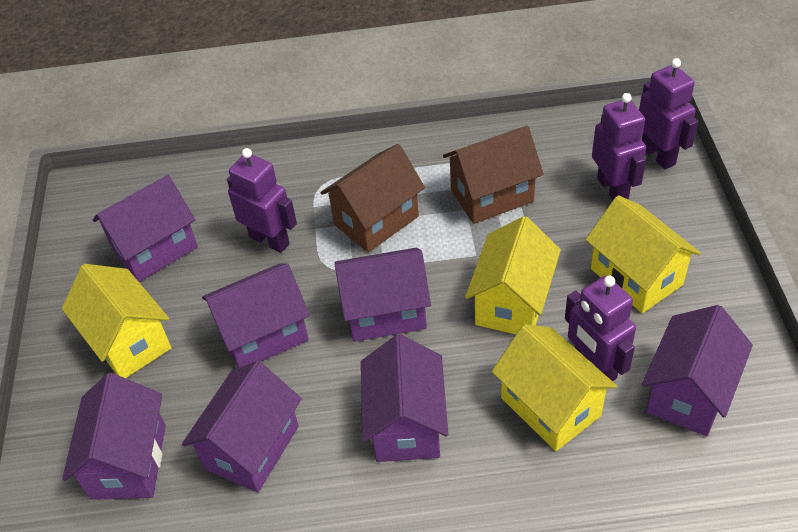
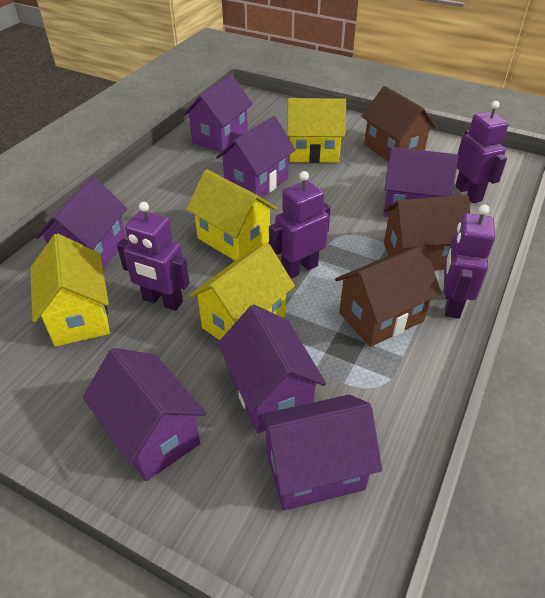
brown house: [320,144,425,253] [443,126,544,224] = 2 -> [335,245,442,347] [362,86,436,162] [384,194,470,270] = 3

